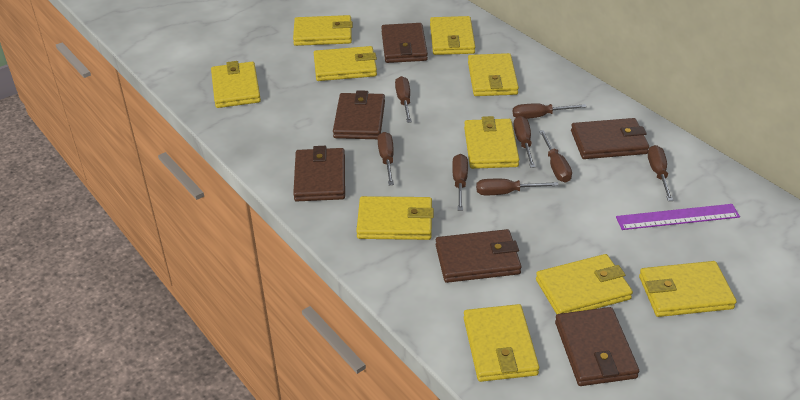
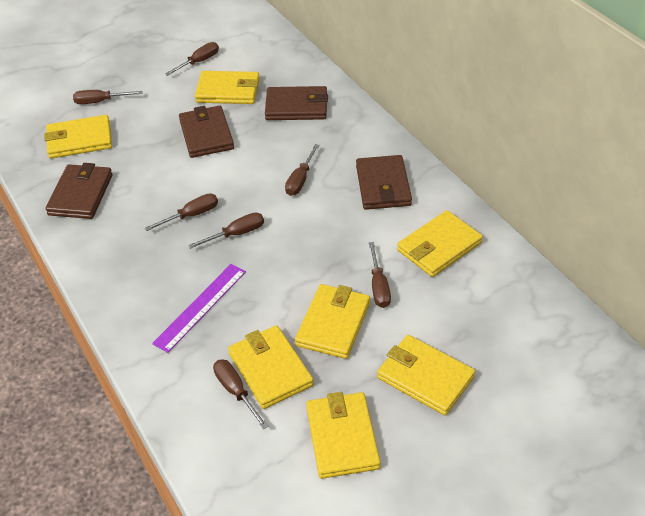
brown screwdriver: [378,132,394,185] [395,76,412,123] [452,154,468,211] [476,179,559,195] [513,103,587,119] [513,116,535,168] [539,130,572,182] [648,145,673,201] = 8 -> [73,90,143,104] [145,193,218,231] [165,42,219,76] [188,213,264,249] [213,359,268,429] [285,144,319,196] [369,242,391,308] = 7
brown wallet: [293,146,345,201] [333,90,385,139] [381,23,428,63] [436,229,521,283] [555,307,639,386] [571,118,649,159] = 6 -> [45,163,113,219] [179,105,234,158] [265,86,328,120] [356,155,412,210] = 4
yellow wallet: [211,61,261,108] [293,15,353,46] [314,46,377,81] [356,196,434,240] [430,16,475,55] [464,116,519,169] [464,304,539,382] [468,53,519,96] [536,254,633,314] [639,261,736,317] = 10 -> [44,115,112,158] [195,71,260,104] [228,325,314,409] [295,284,370,359] [306,392,380,479] [377,335,475,416] [397,210,483,277] = 7

